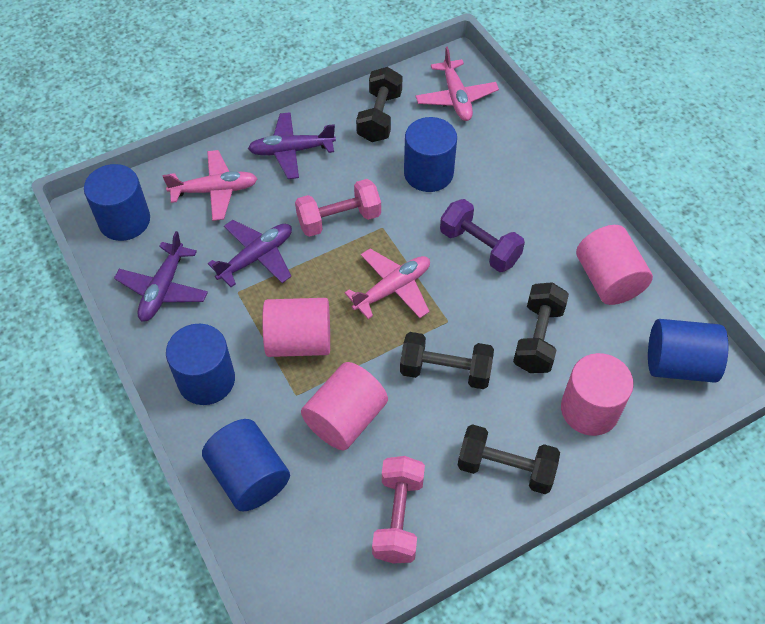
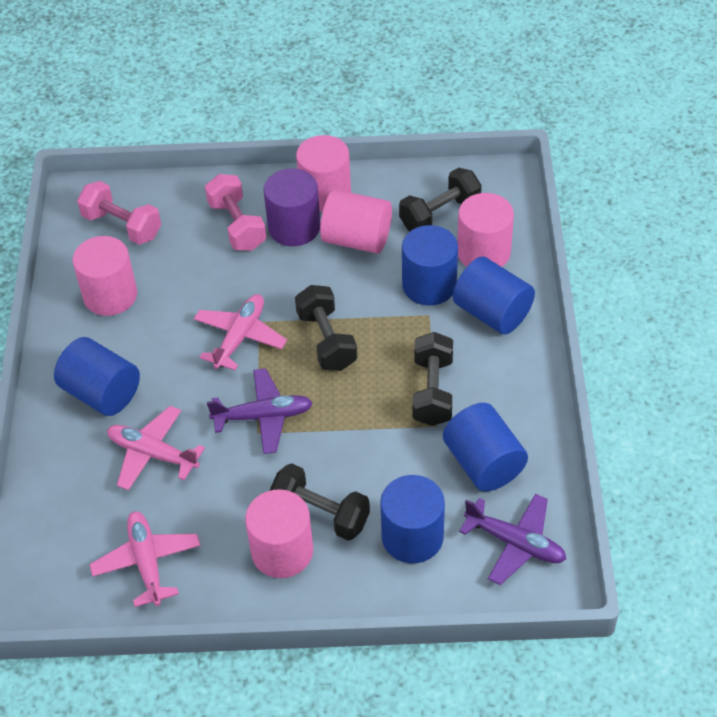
pink cylinder: [262,298,330,357] [301,362,388,450] [561,353,634,436] [576,225,653,305] = 4 -> [72,236,137,316] [245,489,313,578] [296,135,351,212] [320,190,392,254] [457,193,514,267] = 5
purple cylinder: none = 0 -> [264,168,320,246] = 1
purple dumbbell: [440,199,525,272] = 1 -> none = 0
purple plane: [114,231,208,321] [208,220,292,287] [248,112,336,179] = 3 -> [207,368,313,454] [459,494,566,585] = 2

